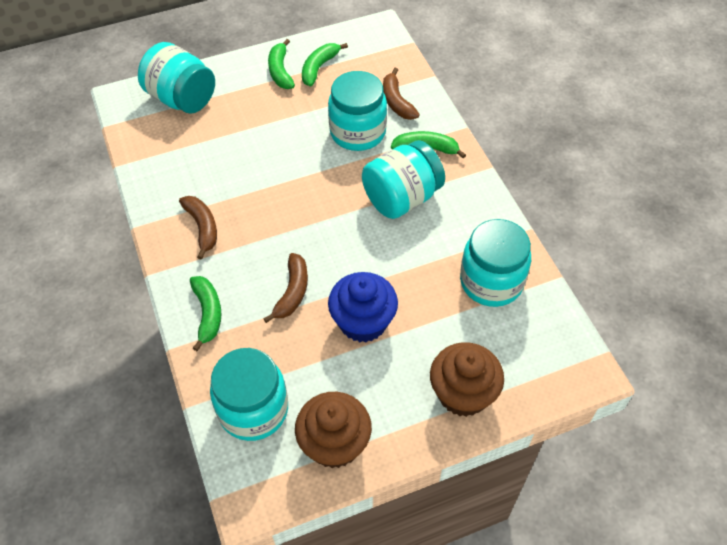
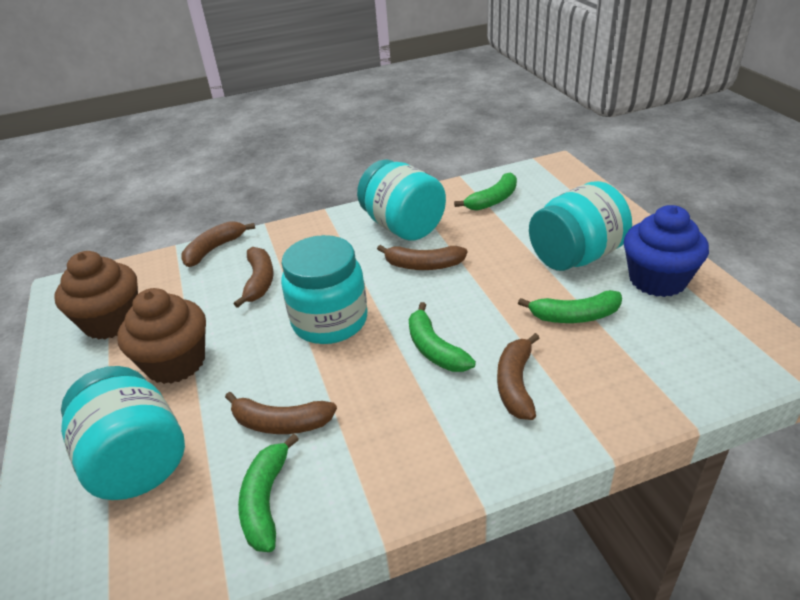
brown banana: [179,196,217,260] [263,253,308,323] [383,68,420,120] = 3 -> [182,221,255,267] [225,392,337,434] [234,247,274,308] [377,245,467,270] [497,333,540,420] = 5
turquoise jar: [138,42,215,114] [210,348,288,441] [328,71,387,151] [362,140,445,219] [460,219,531,307] = 5 -> [61,366,185,500] [281,235,368,344] [357,159,446,241] [529,181,632,271] = 4

